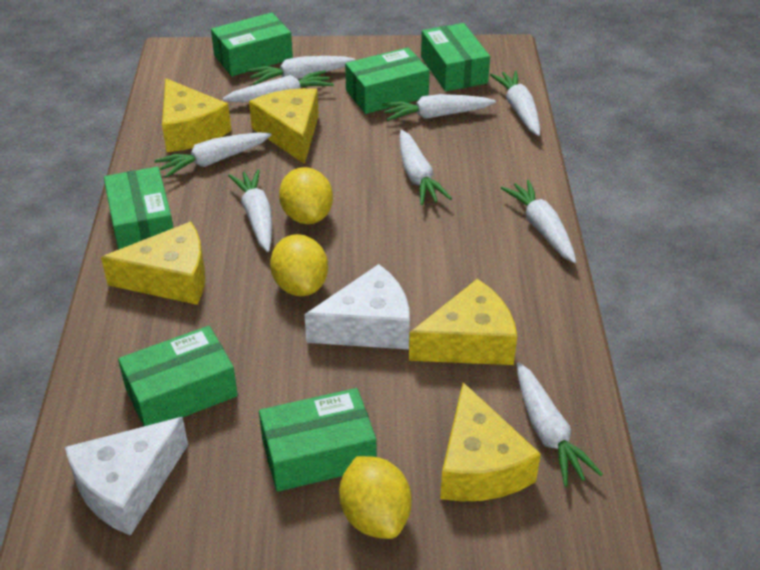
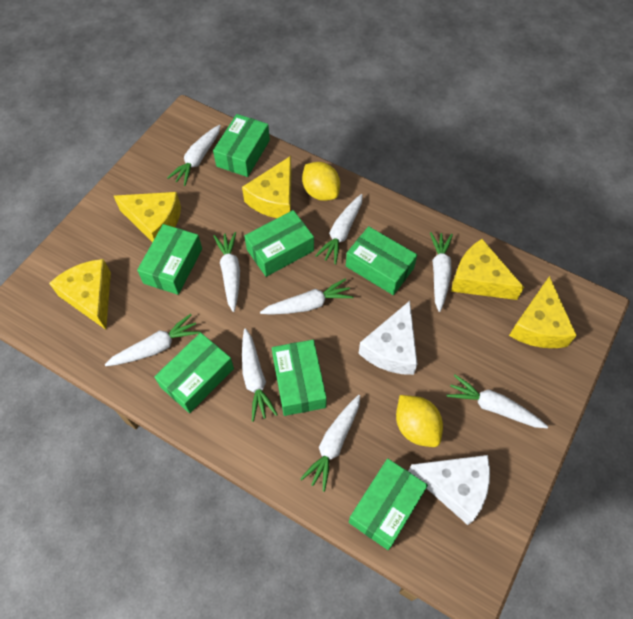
green box: [104,167,173,250] [118,326,238,426] [211,13,293,76] [259,388,376,492] [345,47,430,114] [421,23,490,91] = 6 -> [137,224,202,295] [154,333,234,413] [213,114,270,177] [244,210,314,277] [272,340,327,416] [346,226,417,295] [349,458,428,550] = 7
yellow lemon: [270,234,328,296] [279,167,333,224] [339,456,412,539] = 3 -> [302,162,340,201] [396,395,443,447] = 2

